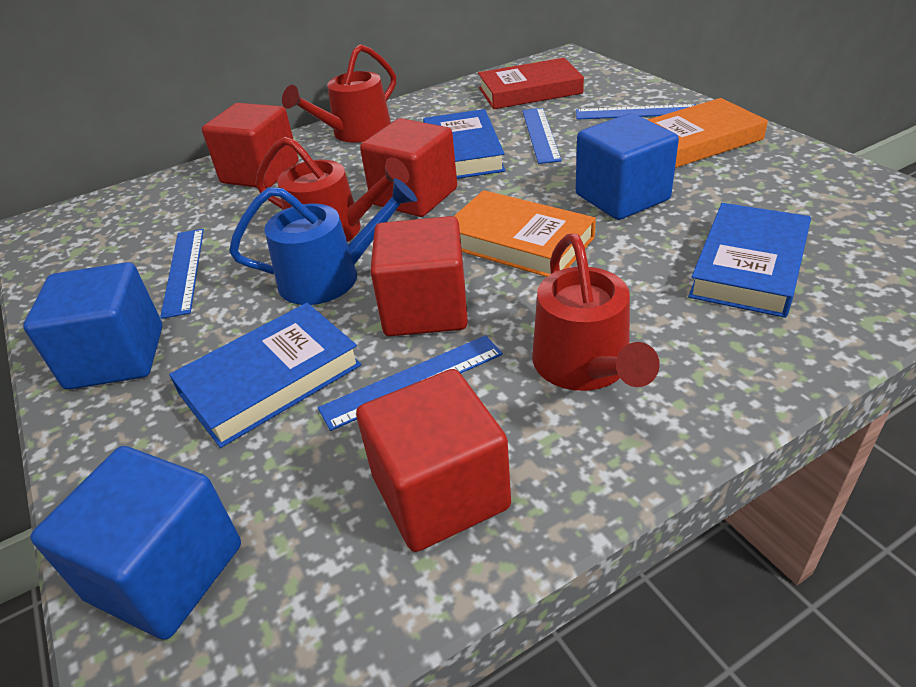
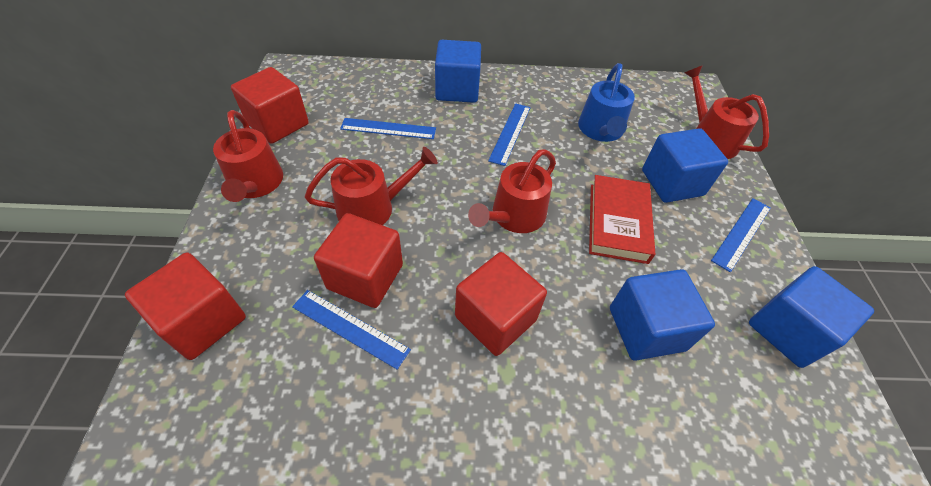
blue book: [169,303,361,448] [423,109,505,179] [688,203,811,318] = 3 -> none = 0
blue cube: [23,262,163,390] [30,446,241,640] [576,113,679,220] = 3 -> [435,40,481,103] [610,269,715,361] [642,128,728,203] [749,266,874,368] = 4
orange book: [454,190,596,277] [648,98,768,168] = 2 -> none = 0
red watering can: [255,137,409,242] [282,44,396,143] [532,233,660,391] = 3 -> [213,110,283,202] [305,147,438,225] [468,149,556,233] [684,65,769,159] = 4

